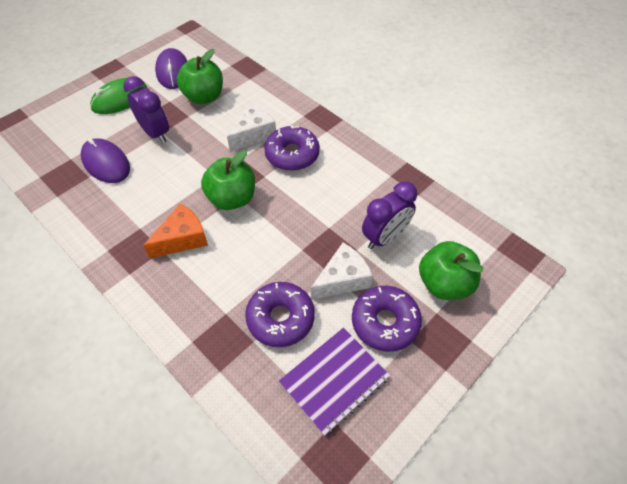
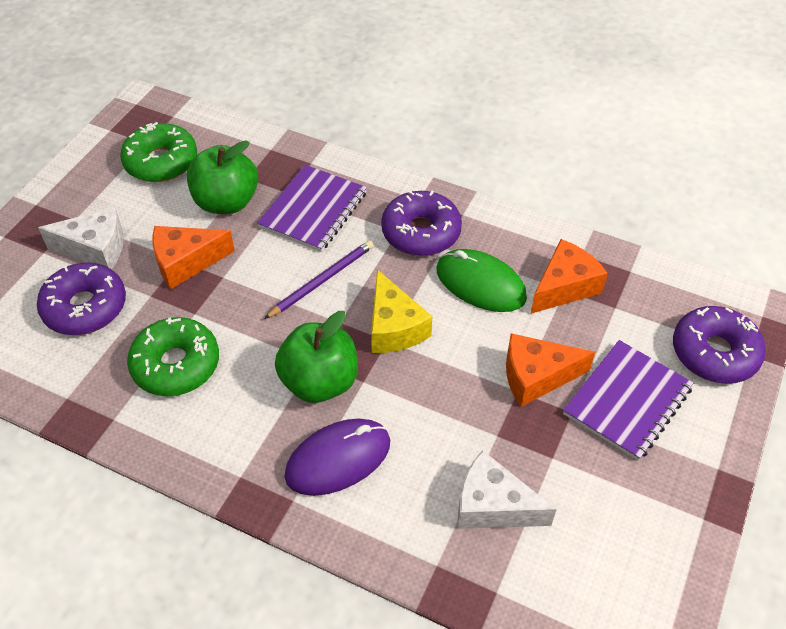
green apple: [177,49,223,104] [201,150,255,210] [419,241,483,300] = 3 -> [187,140,258,214] [275,311,358,403] = 2
green donut: none = 0 -> [120,122,197,182] [127,317,219,396] = 2
orange cheese: [143,203,208,258] = 1 -> [153,226,235,289] [506,333,595,407] [531,239,608,314] = 3
purple clock: [123,76,169,143] [362,181,417,249] = 2 -> none = 0
purple mouse: [80,138,130,183] [155,48,187,89] = 2 -> [284,419,390,496] = 1
purple notebook: [279,327,390,436] = 1 -> [257,165,367,252] [563,340,693,461] = 2
purple pencil: none = 0 -> [264,240,374,319] = 1
yellow cheese: none = 0 -> [371,269,432,353] = 1

